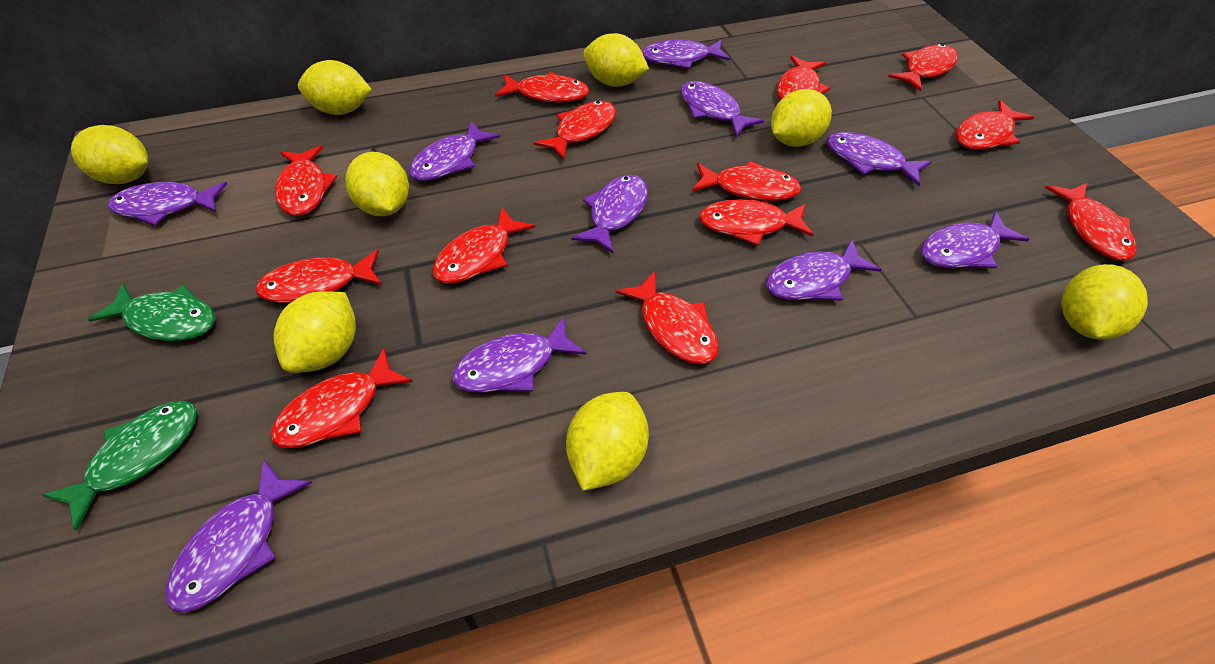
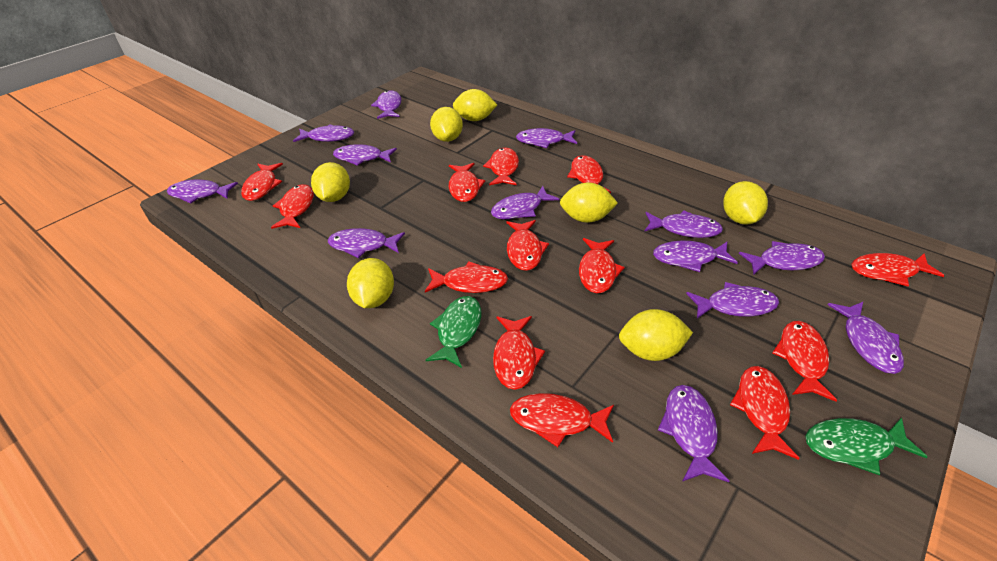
purple fish: [108,182,227,225] [166,460,312,613] [409,121,500,181] [452,317,586,393] [571,175,648,253] [642,39,730,69] [681,81,764,137] [766,239,882,301] [826,132,932,186] [921,211,1029,268] = 10 -> [167,179,238,204] [293,124,354,142] [328,228,405,258] [333,144,397,166] [371,90,402,119] [491,186,559,219] [516,128,577,148] [644,210,723,238] [653,241,738,272] [658,385,729,482] [686,282,779,319] [739,241,825,275] [827,302,904,374] = 13
yellow lemon: [71,125,148,184] [273,291,356,373] [298,60,372,115] [346,152,409,216] [566,392,649,491] [583,33,649,87] [771,89,832,147] [1061,264,1148,340] = 8 -> [311,162,350,202] [347,258,394,308] [430,107,463,142] [453,89,497,121] [560,182,618,223] [619,309,693,361] [723,181,768,225] = 7

